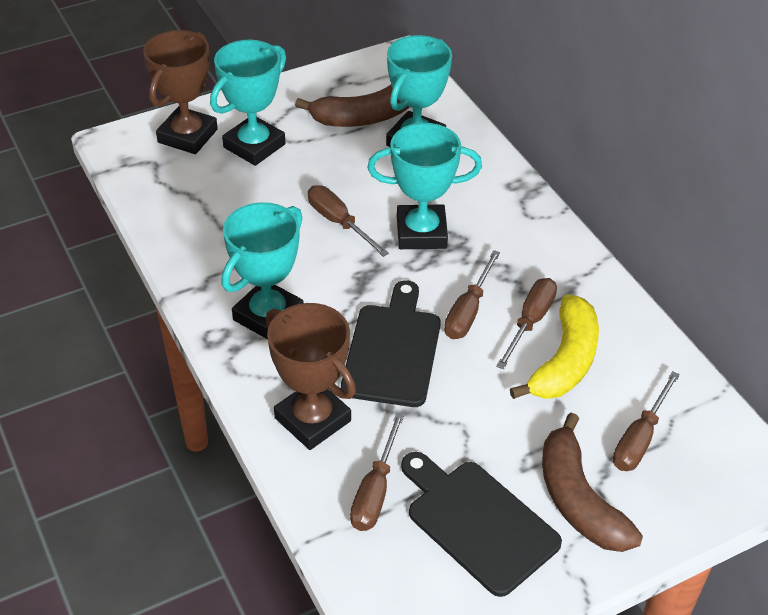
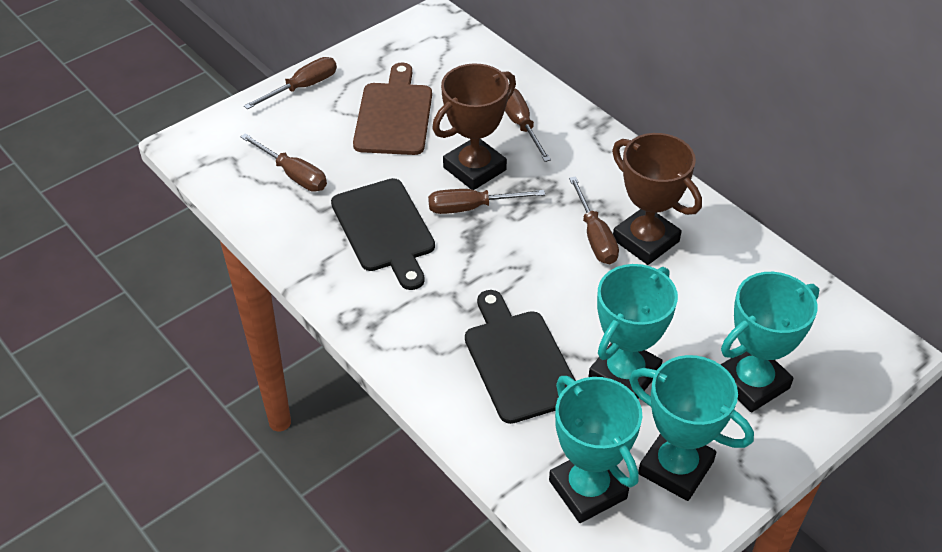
brown banana: [295,84,410,127] [542,413,643,552] = 2 -> none = 0
brown cutting board: none = 0 -> [353,63,432,155] = 1
yellow banana: [510,294,599,399] = 1 -> none = 0

